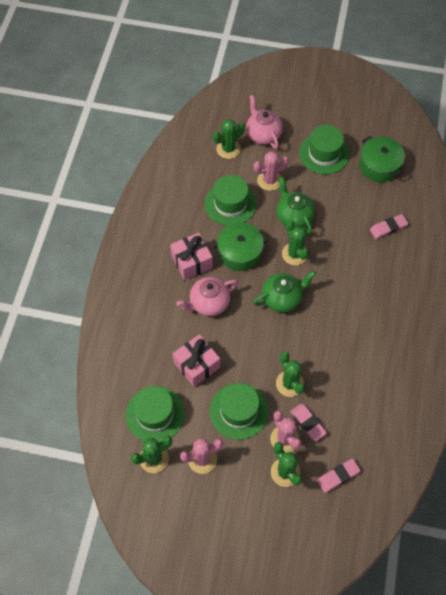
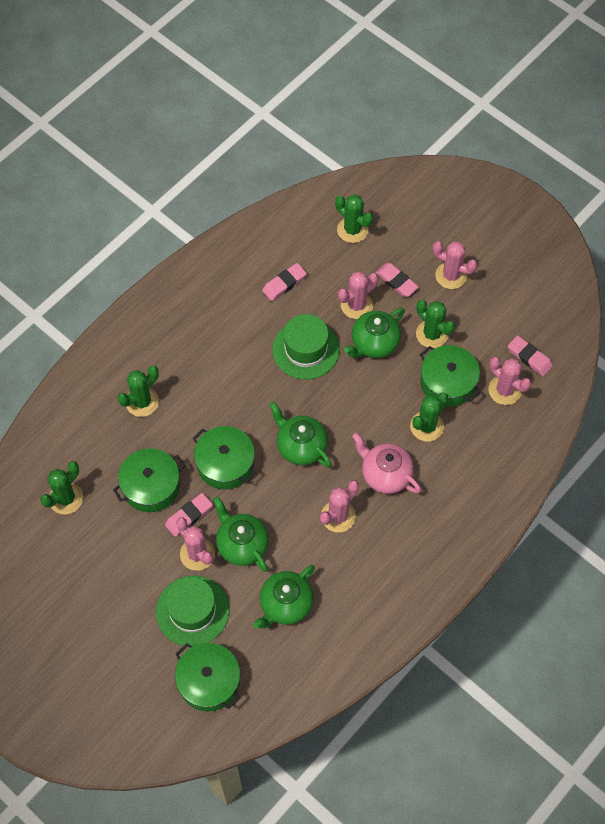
green hat: [126,386,185,442] [205,175,257,226] [210,383,268,440] [299,125,350,174] = 4 -> [156,576,229,646] [272,314,340,380] = 2
green pot: [212,222,269,271] [359,136,405,182] = 2 -> [113,448,185,512] [175,643,240,712] [193,426,257,489] [420,345,481,407] = 4
green teapot: [253,271,316,312] [276,177,315,234] = 2 -> [213,497,269,572] [253,565,315,629] [269,402,332,467] [344,308,405,358] = 4
pink cactus: [180,438,223,474] [253,151,289,191] [270,411,302,452] = 3 -> [176,518,215,571] [320,480,359,532] [338,272,378,319] [433,242,478,289] [488,357,531,405] = 5
pink eraser: [290,404,327,441] [317,458,361,493] [370,214,408,239] = 3 -> [165,493,213,537] [262,263,307,301] [375,263,419,297] [508,336,553,376] = 4
pink gift: [170,232,213,280] [173,334,220,387] = 2 -> none = 0
pink teapot: [177,277,239,316] [246,95,283,149] = 2 -> [352,433,421,494] = 1

